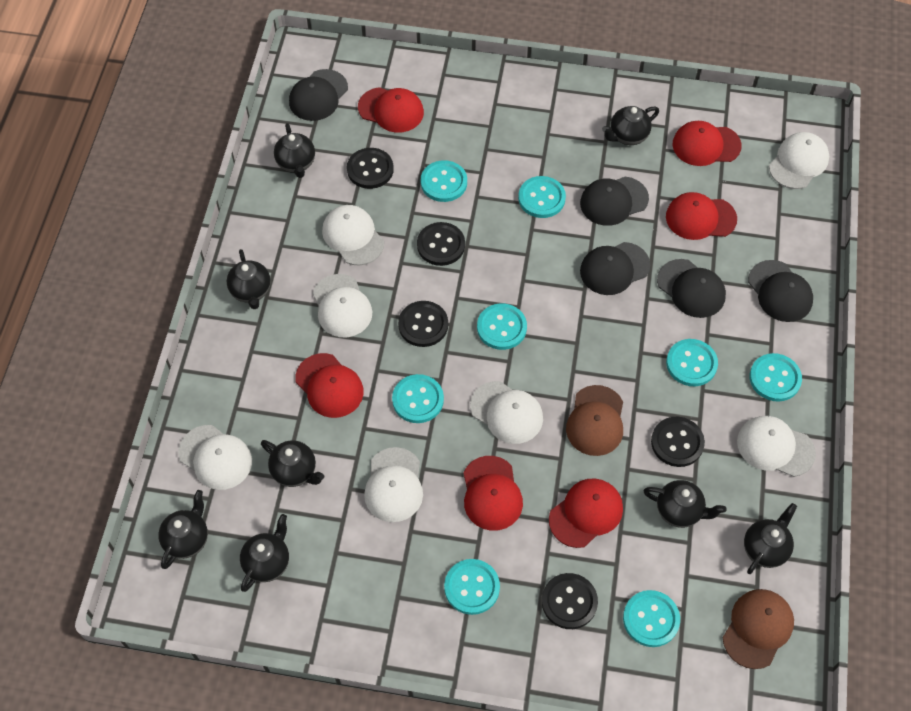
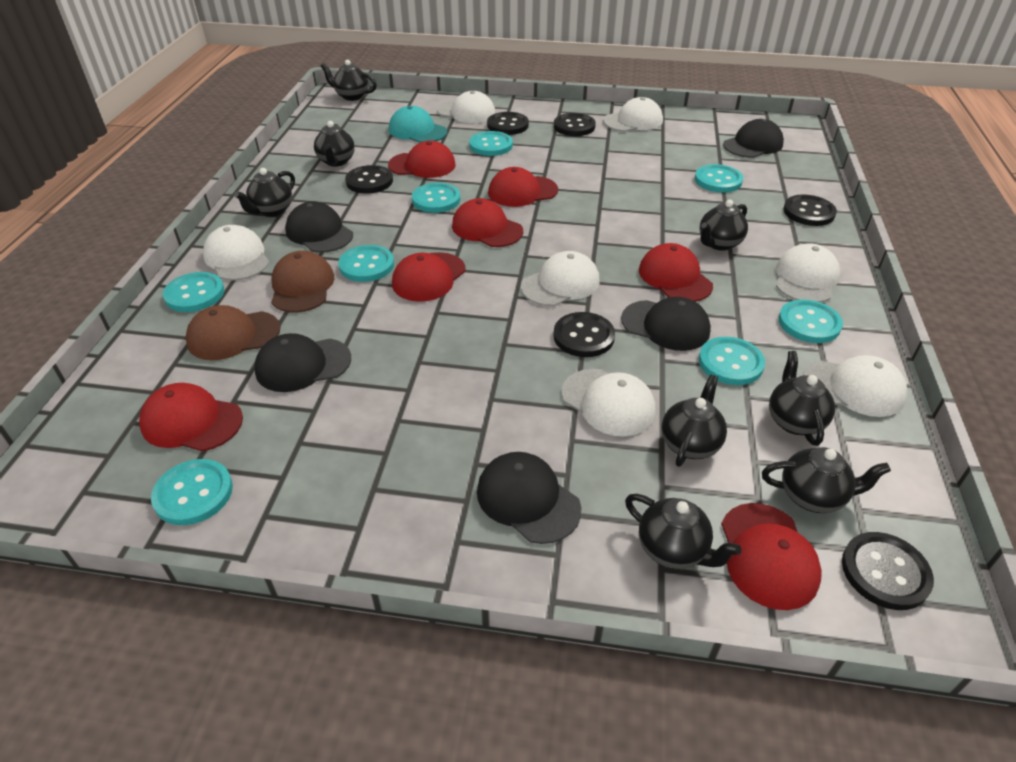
black button: [347,148,394,189] [398,301,448,347] [417,222,465,266] [542,573,598,629] [651,417,705,467] = 5 -> [345,165,393,194] [487,112,529,135] [553,312,615,357] [554,113,596,136] [783,194,837,226] [842,532,934,610] = 6
red cap: [295,353,364,418] [358,87,424,133] [463,456,523,531] [549,478,623,548] [666,192,737,240] [673,121,742,166] = 6 -> [139,383,243,451] [388,140,456,178] [392,252,465,302] [452,198,523,247] [488,167,558,207] [639,243,713,302] [721,503,822,610] = 7
turquoise cap: none = 0 -> [389,106,447,143] = 1

